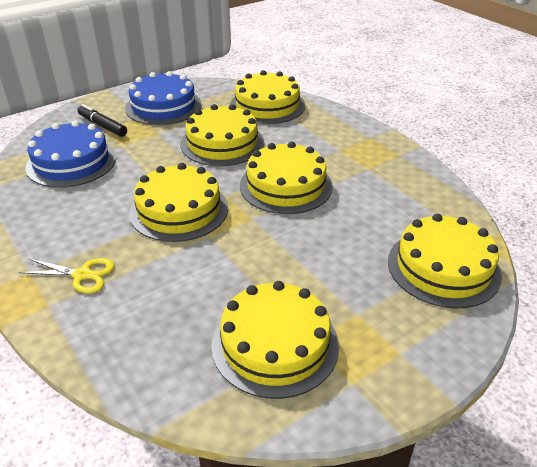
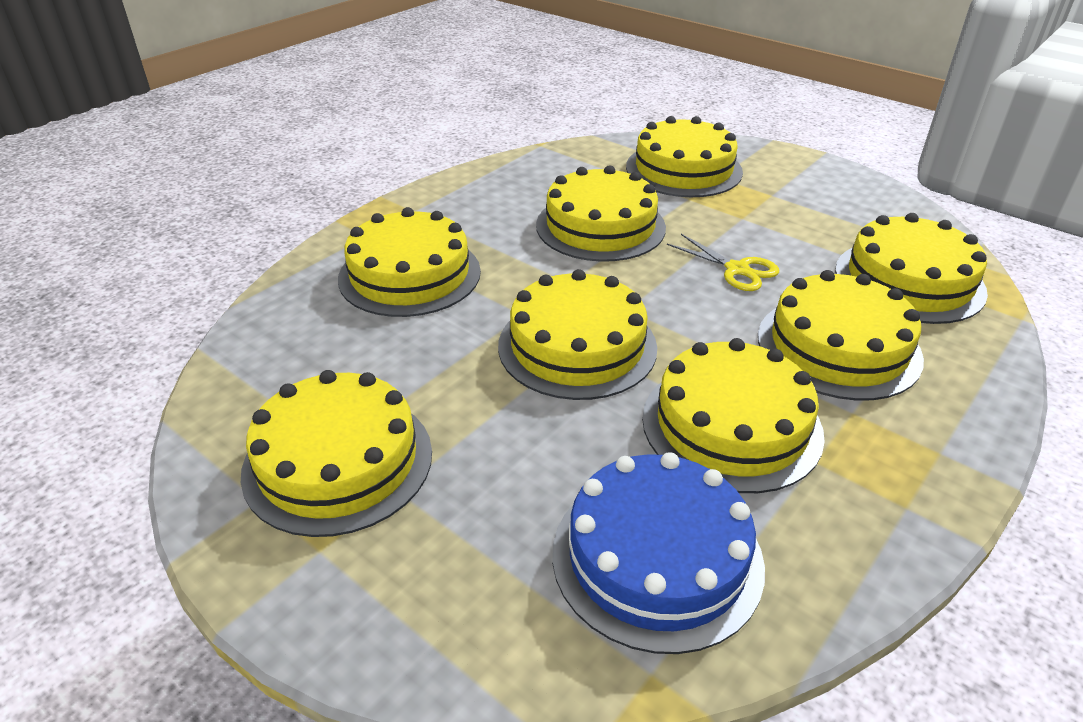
black marker: [78,104,127,137] = 1 -> none = 0
blue cake: [26,121,117,188] [125,71,202,125] = 2 -> [552,452,765,654] = 1
yellow cake: [129,163,228,242] [181,104,264,166] [211,281,339,399] [230,70,305,124] [240,142,333,214] [388,214,502,308] = 6 -> [241,370,432,537] [338,207,481,317] [498,269,657,400] [536,165,666,262] [626,116,743,197] [642,338,825,493] [758,270,924,401] [835,213,988,324] = 8

